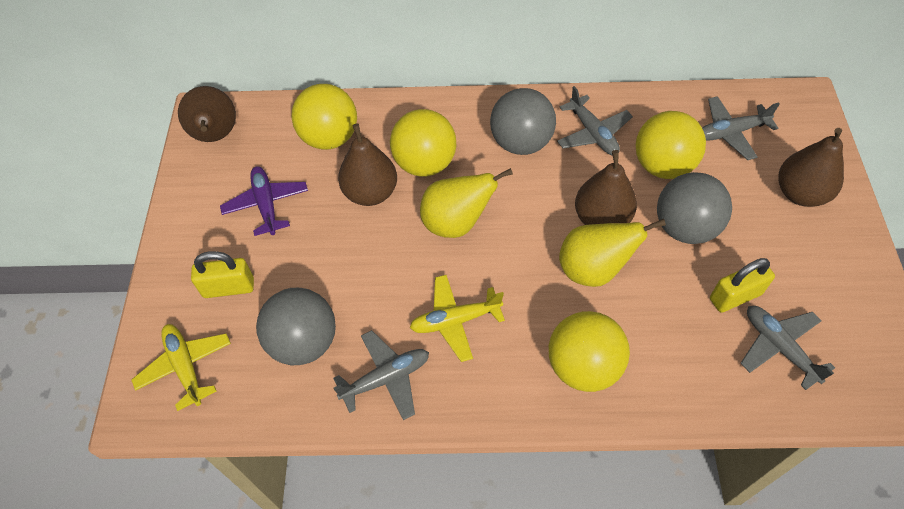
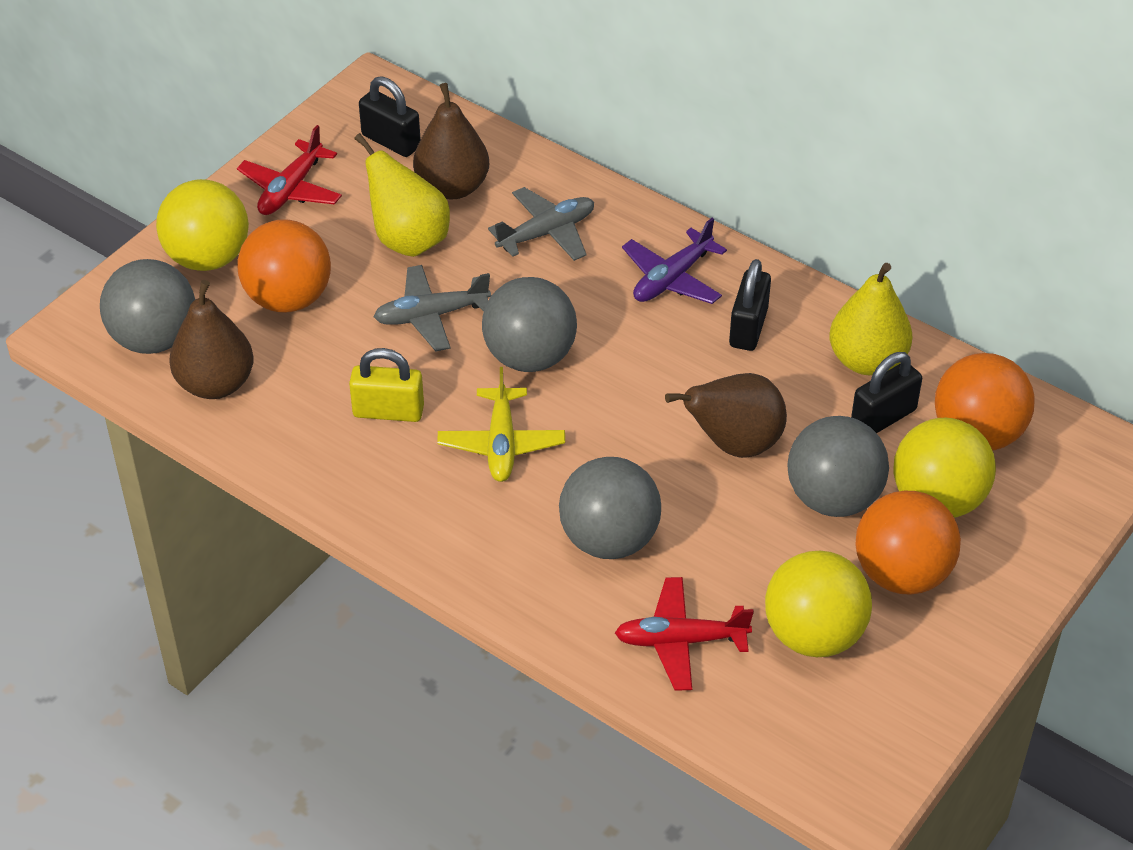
black padlock: none = 0 -> [359,76,421,157] [729,259,771,351] [851,352,922,433] = 3
brown pear: [178,86,236,142] [338,123,397,206] [575,150,637,225] [779,128,844,207] = 4 -> [169,280,254,399] [413,83,489,200] [665,373,787,458] = 3
grey ball: [256,288,336,365] [490,88,556,155] [657,172,732,244] = 3 -> [100,259,195,354] [482,277,577,372] [559,457,661,559] [787,416,889,517] = 4
grey plane: [333,330,429,420] [557,86,633,155] [702,96,780,160] [741,306,835,390] = 4 -> [374,265,491,351] [488,187,594,261] = 2
orange ball: none = 0 -> [238,219,331,313] [856,491,961,595] [935,353,1035,451] = 3
red plane: none = 0 -> [237,125,342,215] [615,577,754,691] = 2
yellow ball: [291,84,357,150] [390,109,457,177] [549,311,630,392] [636,111,706,179] = 4 -> [156,179,249,271] [765,551,872,657] [894,418,996,518] = 3
yellow padlock: [191,251,254,298] [710,258,775,313] = 2 -> [349,348,424,422] = 1
yellow plane: [131,324,231,411] [410,275,505,362] = 2 -> [437,367,565,482] = 1

